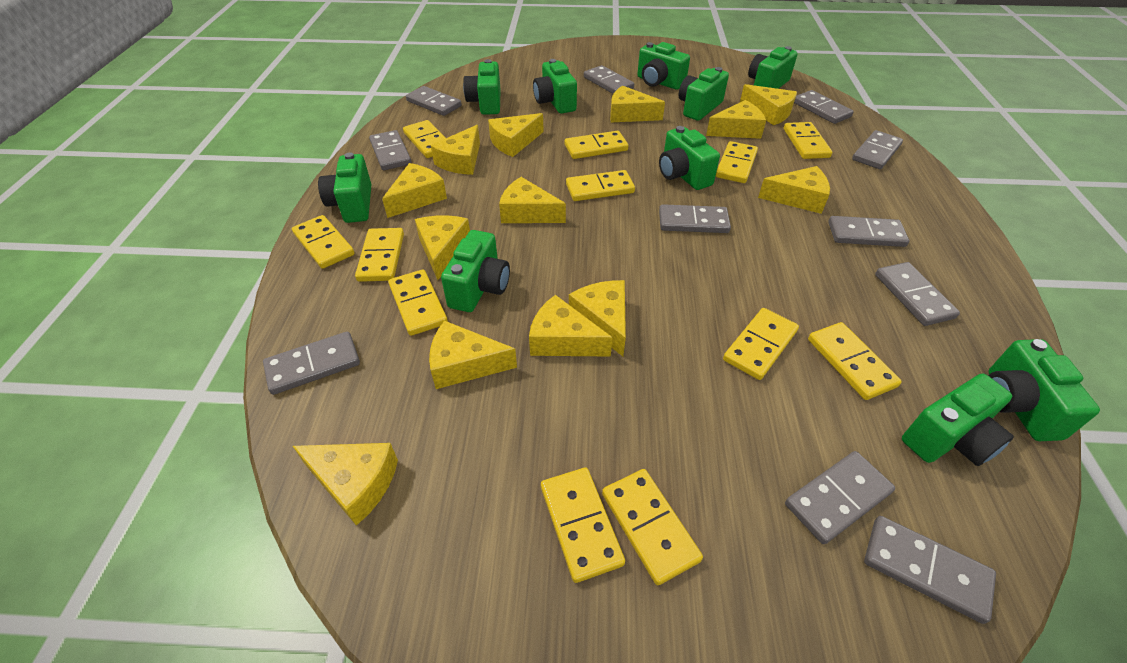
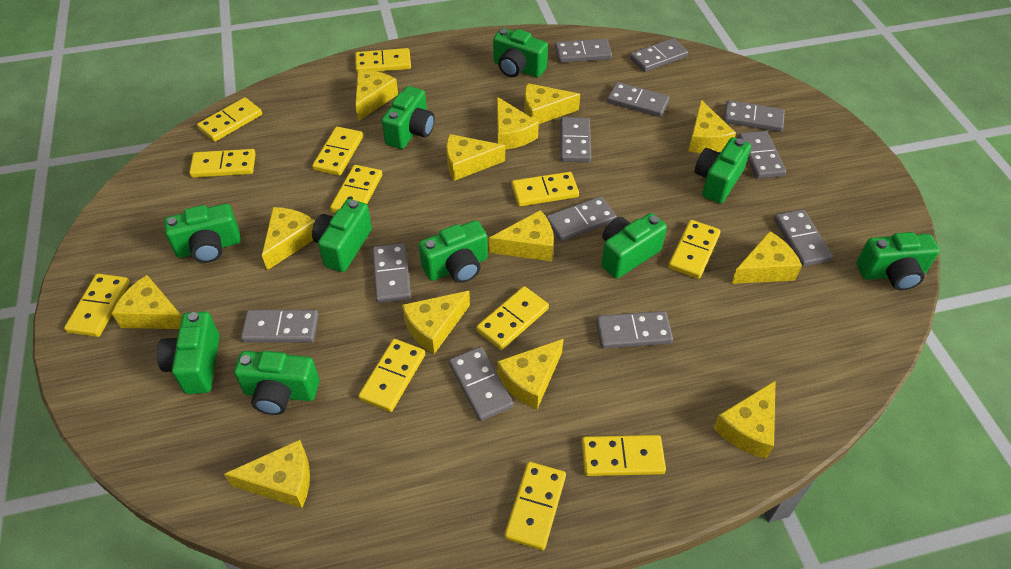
grey domino: [263,332,360,395] [369,130,412,170] [406,86,462,116] [584,65,634,94] [659,204,731,233] [785,451,895,544] [794,90,854,124] [828,216,909,247] [852,130,903,169] [864,516,996,624] [875,262,960,326] = 11 -> [241,310,319,343] [372,243,411,303] [449,347,513,421] [546,196,617,241] [555,39,612,63] [561,117,591,162] [596,311,673,349] [607,82,670,117] [630,38,688,72] [723,100,785,132] [738,131,786,179] [774,209,833,266] = 12

